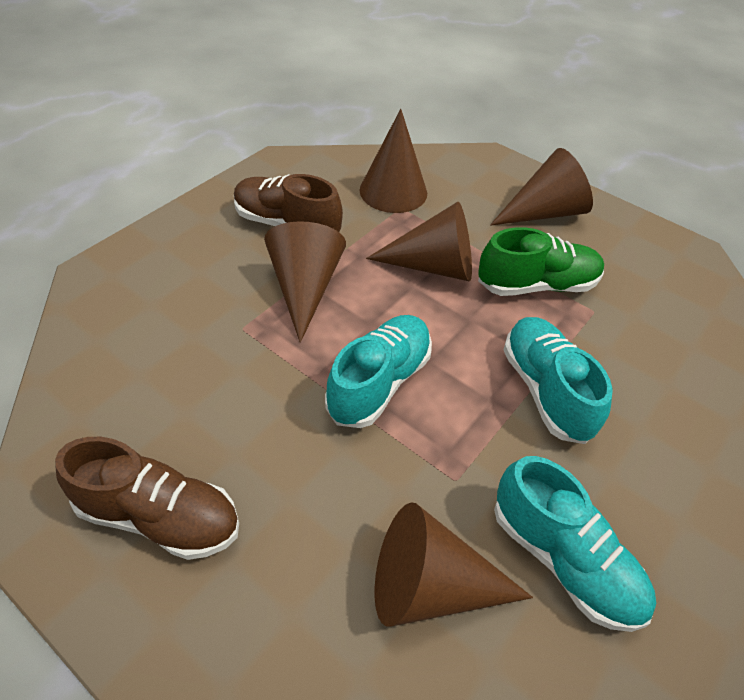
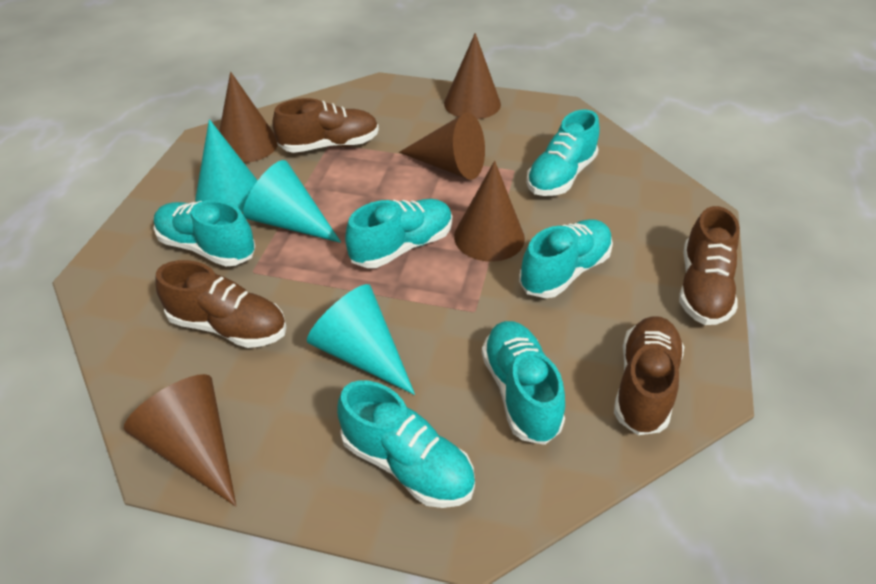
brown shoe: [55,437,239,560] [234,174,343,232] = 2 -> [155,260,286,348] [272,98,379,153] [614,316,684,435] [679,206,740,325] = 4
green shoe: [478,227,604,296] = 1 -> none = 0
turquoise cone: none = 0 -> [195,119,258,212] [243,160,341,243] [307,284,415,395] = 3
turquoise shoe: [325,315,432,428] [494,456,656,632] [504,317,613,444] = 3 -> [153,200,255,266] [337,380,475,508] [345,199,453,268] [482,321,565,445] [519,219,613,298] [526,110,600,196] = 6

